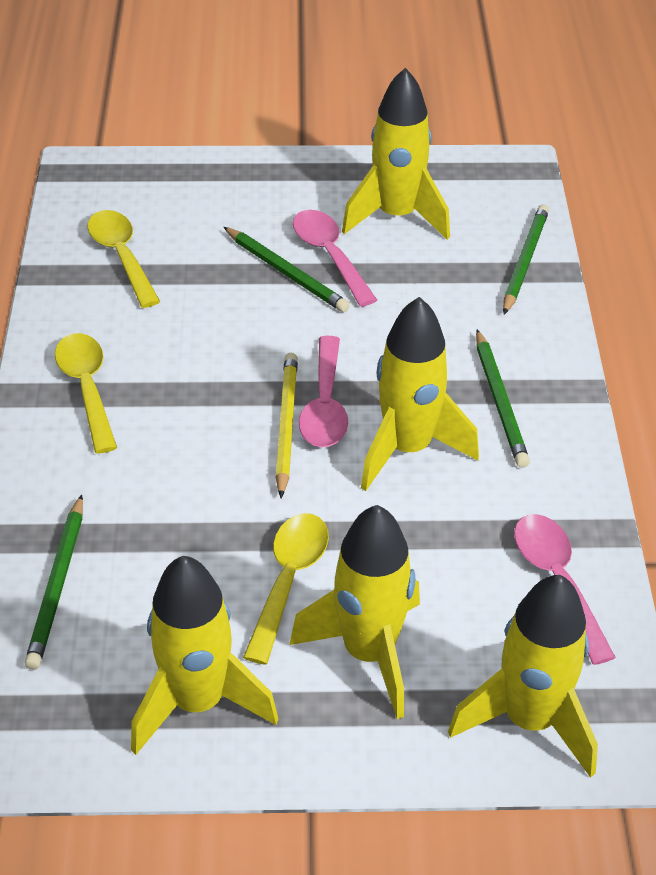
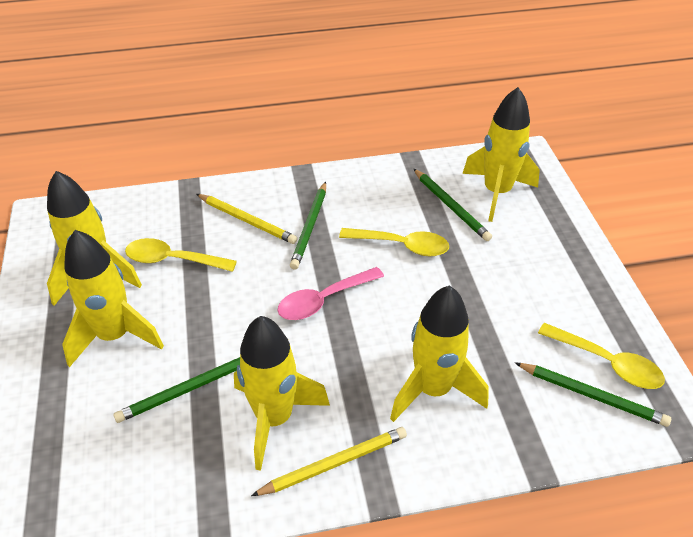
pink spoon: [293,210,377,307] [299,336,348,447] [514,514,616,665] = 3 -> [277,267,384,320] = 1
yellow pencil: [276,353,298,498] = 1 -> [196,194,297,244] [251,427,407,496] = 2

